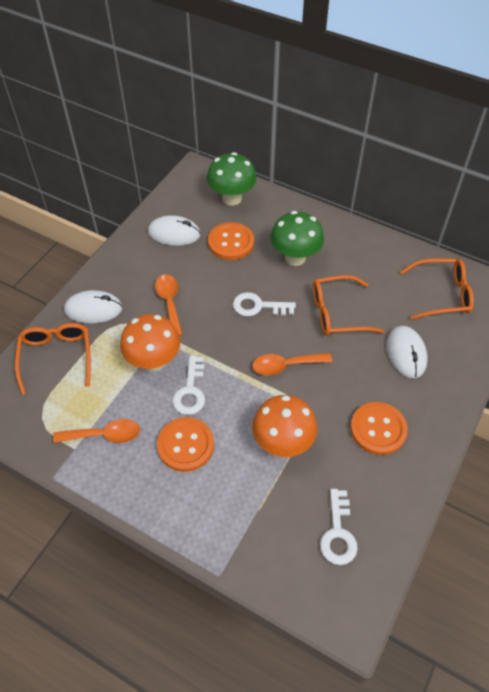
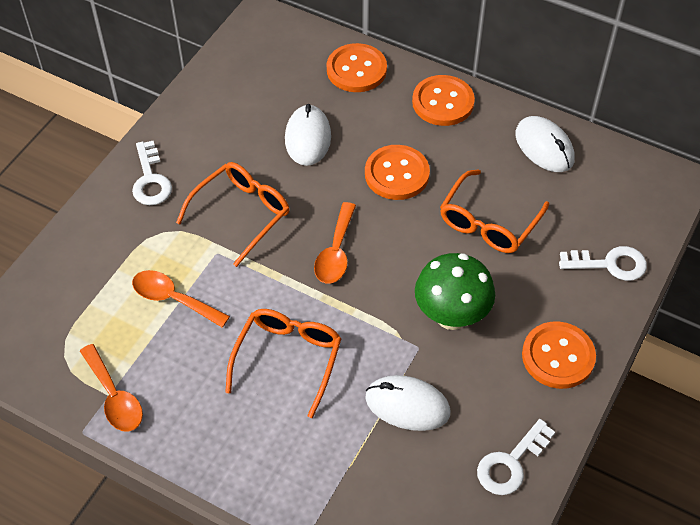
green mushroom: [207,152,257,206] [271,211,324,266] = 2 -> [415,253,495,330] = 1
orange button: [157,417,214,472] [208,222,254,260] [350,402,408,455] = 3 -> [327,43,387,92] [365,145,430,200] [412,75,475,126] [522,322,596,389] = 4
orange mushroom: [120,314,180,372] [252,395,317,457] = 2 -> none = 0

